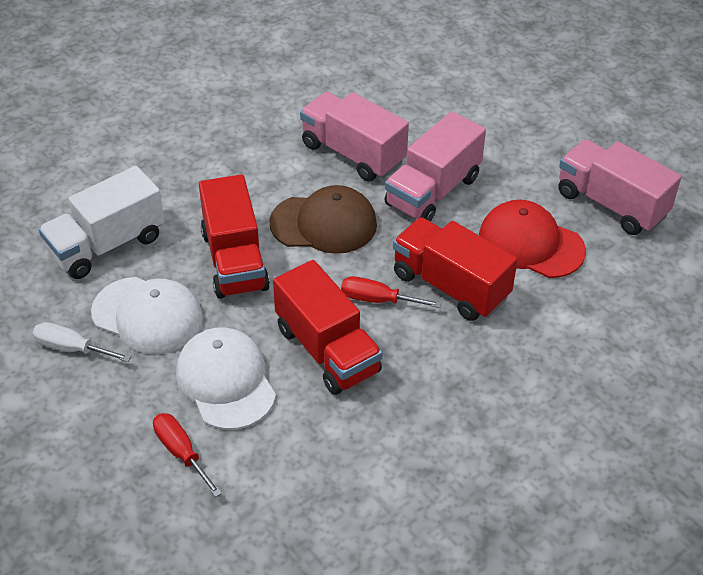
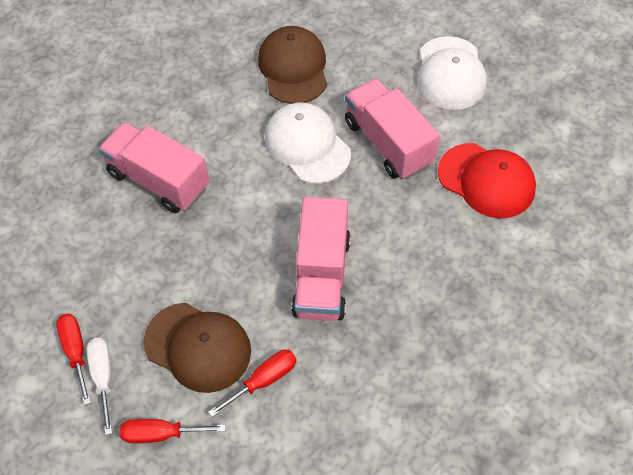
brown cap: [269,185,377,254] = 1 -> [143,303,251,393] [258,26,327,104] = 2
red screwdriver: [153,413,222,497] [341,276,442,308] = 2 -> [56,314,91,405] [120,419,226,443] [208,350,297,417] = 3
red truck: [199,174,270,299] [273,260,383,395] [393,217,518,321] = 3 -> none = 0
white truck: [39,166,165,279] = 1 -> none = 0

